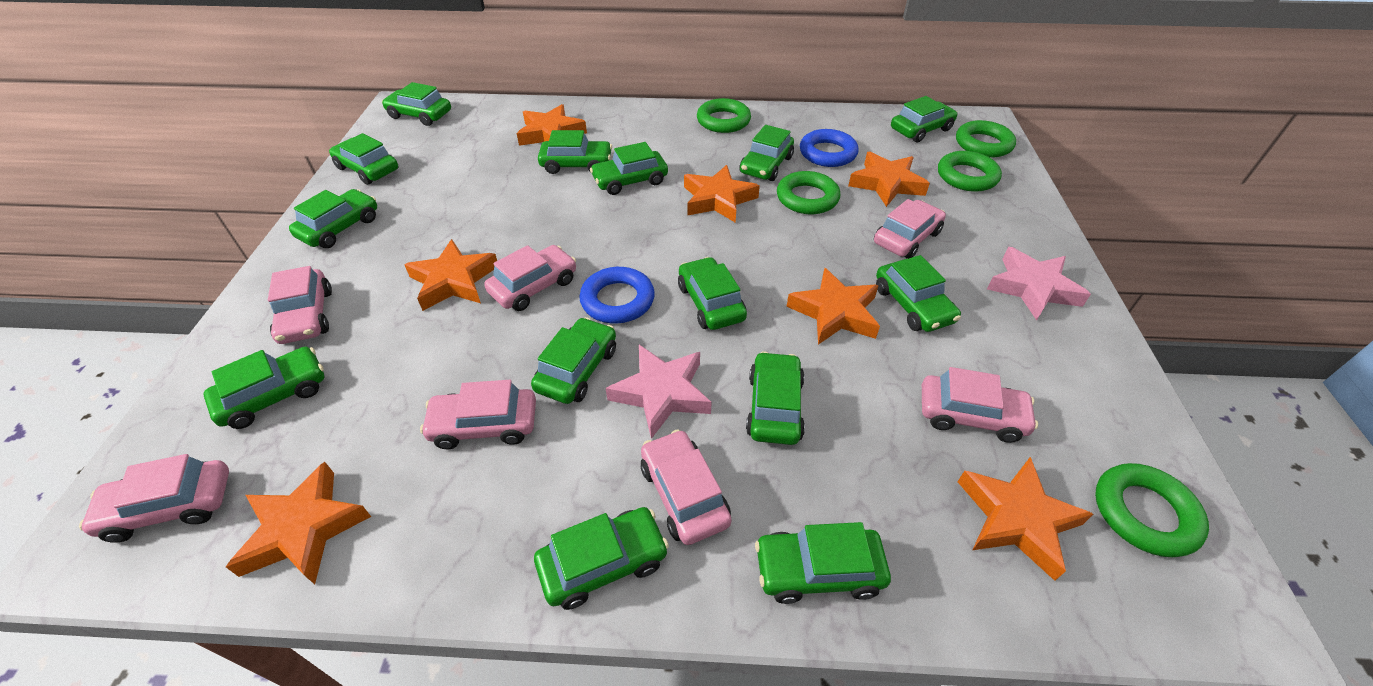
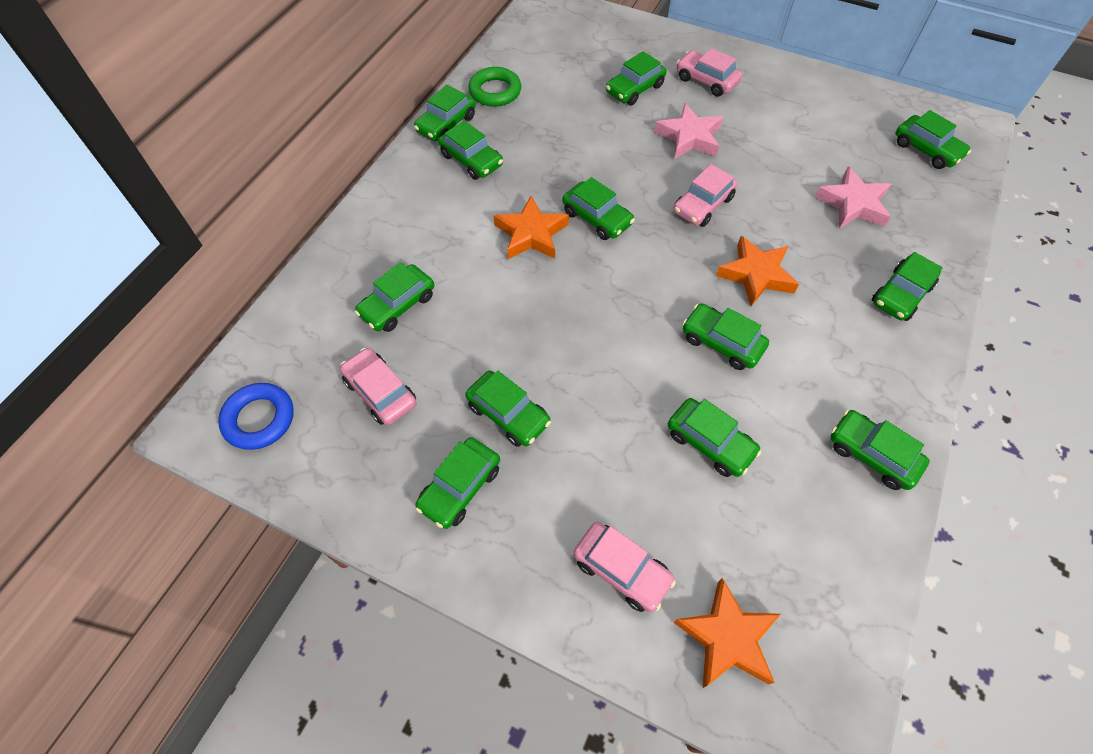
blue ring: [579,267,655,323] [800,129,859,167] = 2 -> [218,383,294,450] = 1
green car: [203,347,324,429] [289,189,377,248] [329,133,399,185] [382,82,451,126] [531,317,616,404] [534,507,669,610] [538,130,612,174] [590,142,668,195] [678,257,747,330] [739,125,794,181] [746,351,805,445] [755,522,891,604] [876,255,961,332] [891,96,957,142] = 14 -> [355,262,434,332] [414,85,476,141] [415,437,500,529] [438,121,503,180] [465,371,551,447] [563,177,635,240] [606,51,666,105] [668,398,761,477] [683,303,769,370] [830,410,930,490] [872,252,943,321] [896,110,971,169] = 12
green ring: [697,98,751,133] [777,171,840,214] [938,151,1002,192] [956,120,1016,157] [1095,463,1209,557] = 5 -> [468,67,521,107] = 1
orange star: [226,462,371,584] [404,239,497,311] [516,104,587,146] [684,165,760,223] [787,268,880,345] [848,151,930,207] [958,457,1093,581] = 7 -> [493,196,569,259] [673,578,781,688] [716,236,799,306] = 3
pink car: [79,454,229,543] [268,266,332,344] [420,380,536,449] [484,245,576,311] [641,429,732,545] [874,199,946,259] [922,367,1038,443] = 7 -> [340,348,417,425] [573,522,676,612] [673,164,738,227] [677,48,742,97] = 4

